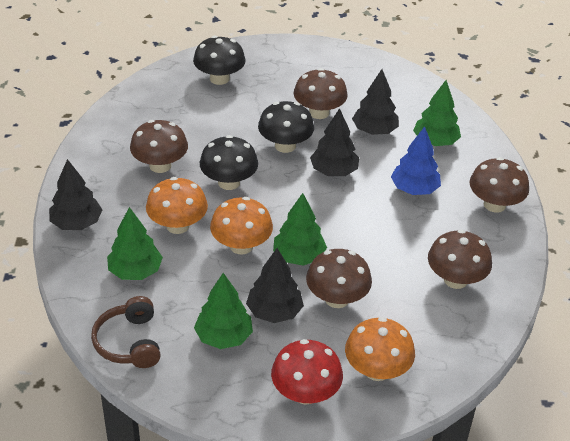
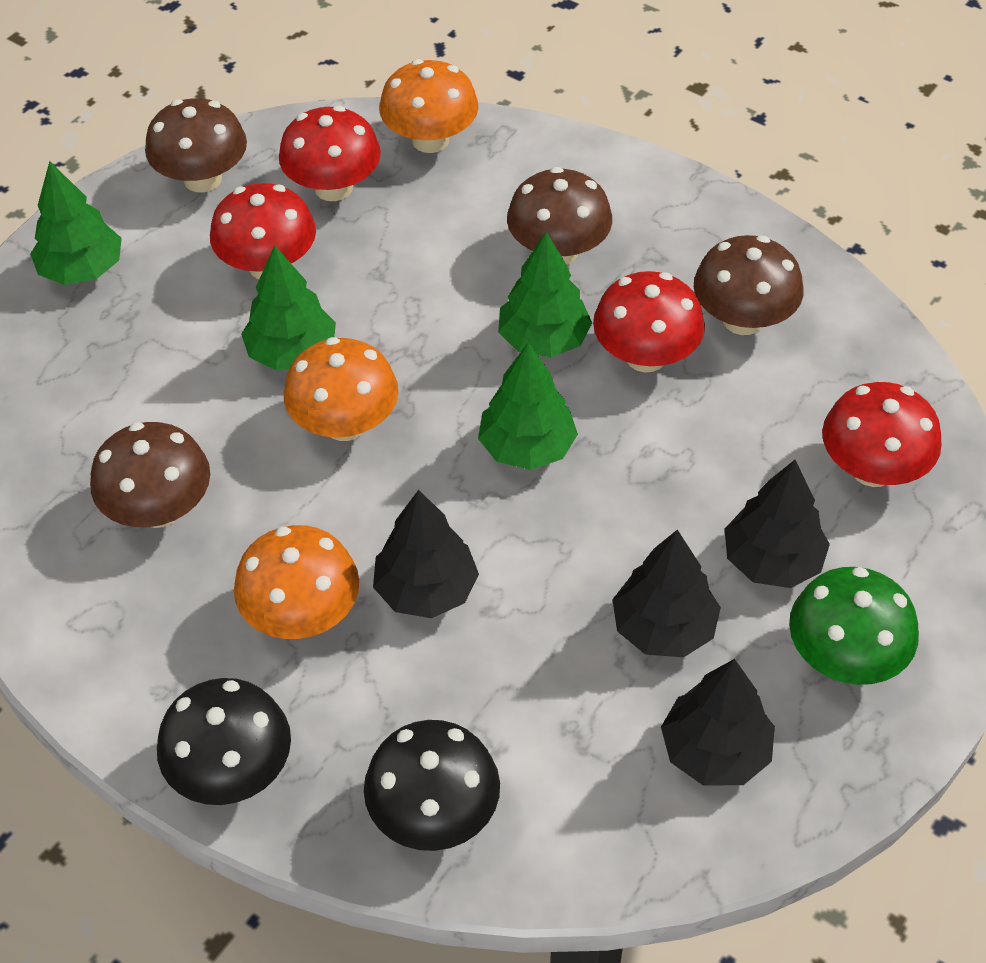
black mushroom: [193,36,246,85] [200,135,258,190] [258,101,314,153] = 3 -> [157,678,291,805] [364,720,500,851] = 2
blue tree: [391,126,441,195] = 1 -> none = 0
brown headphones: [91,296,161,368] = 1 -> none = 0
brown mushroom: [130,120,188,173] [294,68,348,119] [306,249,372,308] [428,230,492,289] [470,157,529,213] = 5 -> [90,422,210,528] [145,98,247,192] [507,167,612,265] [694,235,803,335] = 4
green mushroom: none = 0 -> [789,567,919,685] = 1
red mushroom: [271,339,343,405] = 1 -> [210,183,316,279] [279,106,381,201] [593,271,705,373] [822,382,942,487] = 4

